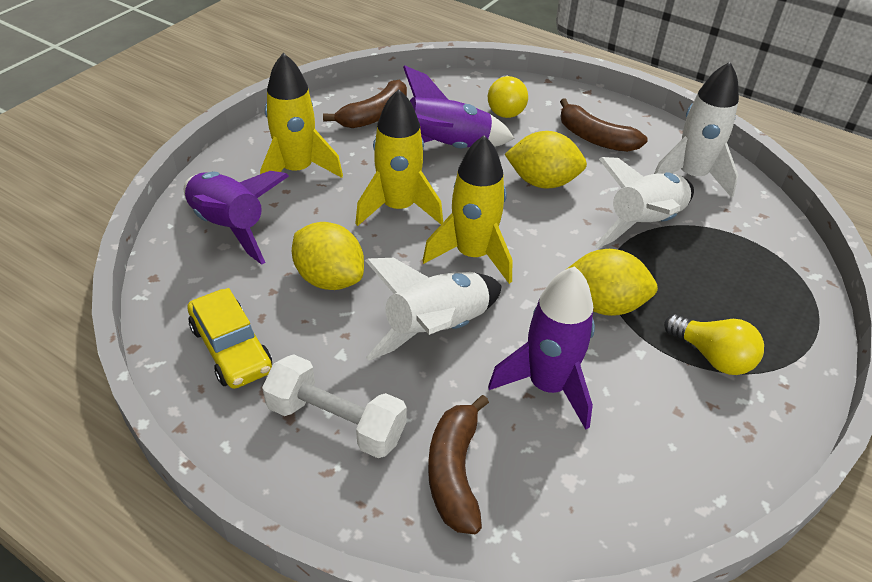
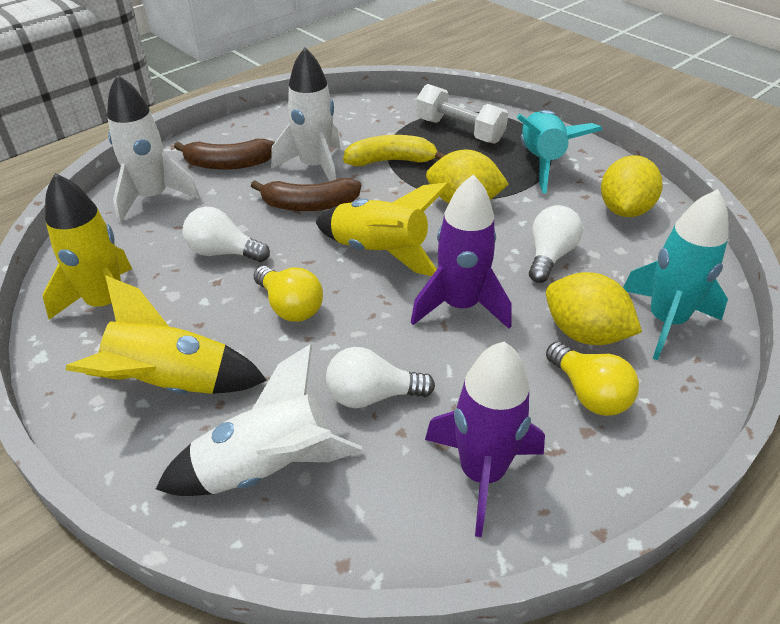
brown banana: [323,80,407,128] [428,395,489,534] [560,98,648,152] = 3 -> [174,139,275,170] [251,178,361,211] = 2
purple rocket: [184,171,289,265] [403,65,514,148] [488,266,595,430] = 3 -> [411,175,511,329] [425,342,545,537] = 2
turquoise rocket: none = 0 -> [517,110,602,193] [623,189,728,360] = 2
white light bulb: none = 0 -> [182,207,270,262] [326,347,435,408] [529,205,583,283] = 3
yellow banana: none = 0 -> [343,135,447,166] = 1
yellow car: [187,288,272,389] = 1 -> none = 0

